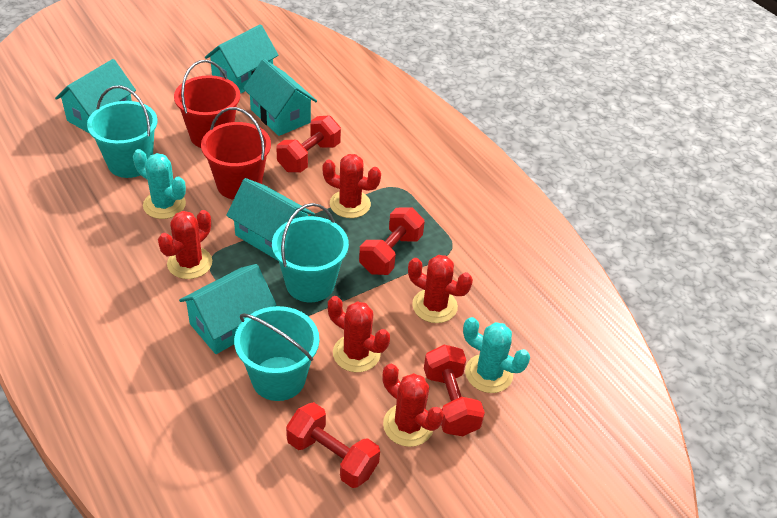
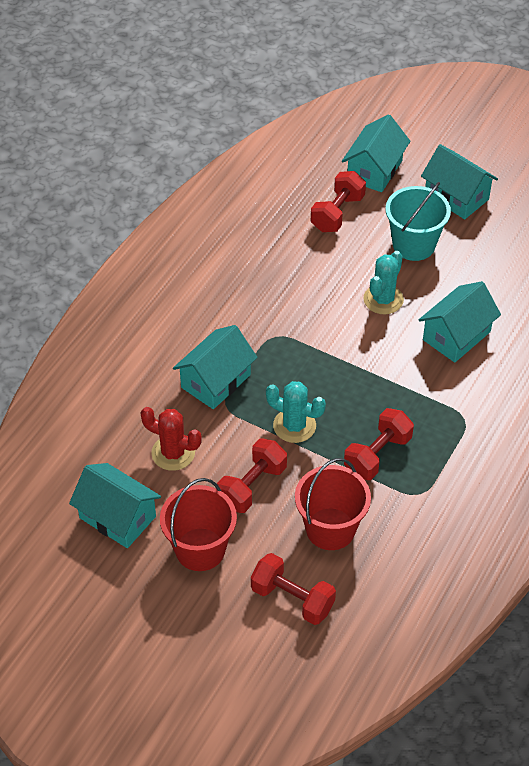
red cactus: [158,210,212,279] [322,154,381,218] [328,296,390,372] [382,363,444,447] [408,255,473,323] = 5 -> [140,407,202,471] = 1
turquoise bucket: [87,85,158,178] [234,306,319,401] [272,203,349,302] = 3 -> [386,182,451,261] = 1

